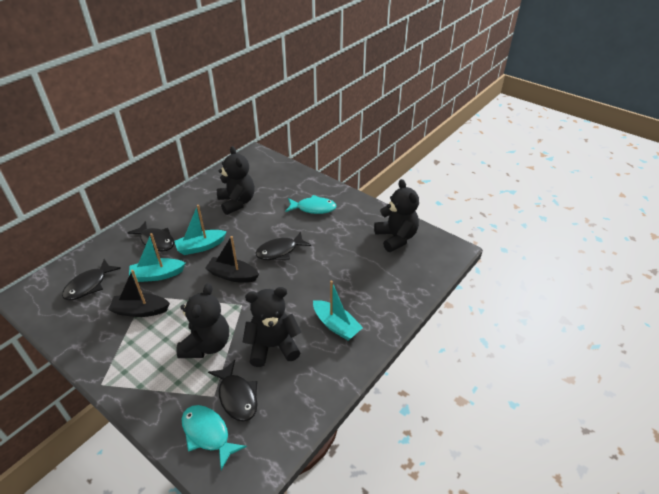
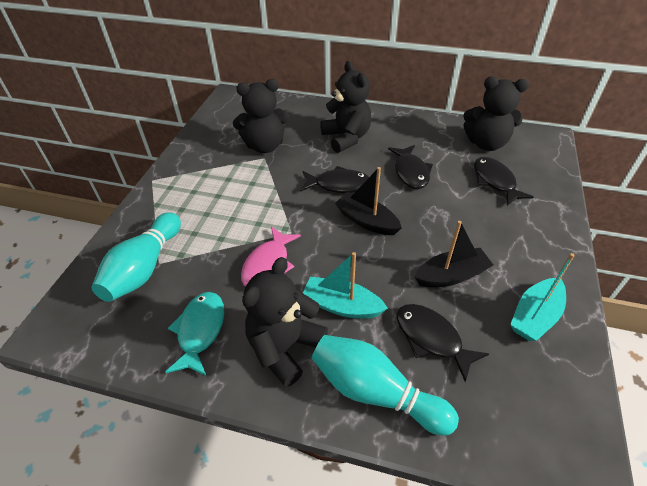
pink fish: none = 0 -> [241,226,301,287] = 1
turquoise boat: [129,233,186,282] [174,205,227,255] [313,281,363,341] = 3 -> [303,252,388,318] [510,253,575,341] = 2
turquoise bowling pin: none = 0 -> [91,212,181,302] [312,335,459,435] = 2
turquoise fish: [182,405,247,470] [285,195,337,214] = 2 -> [165,292,224,376] = 1

